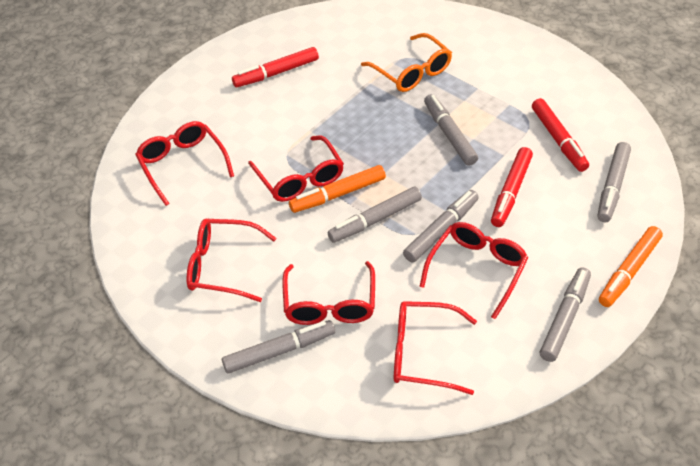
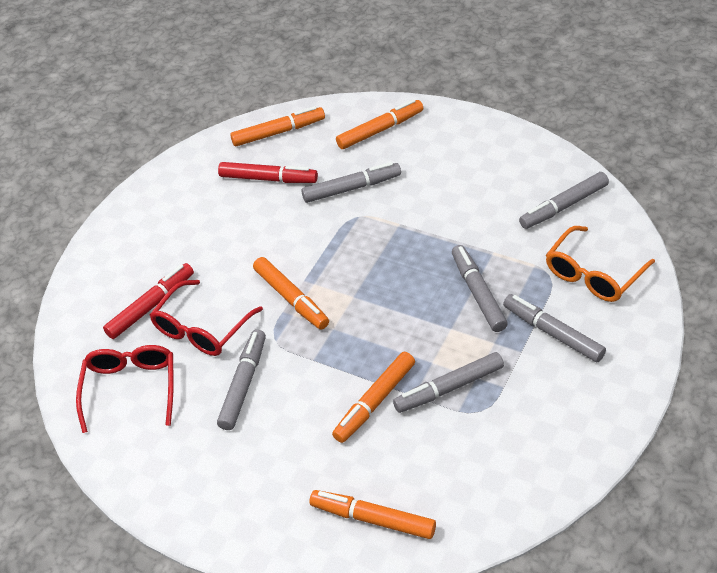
orange marker: [289,165,386,213] [599,226,663,307] = 2 -> [230,106,325,146] [253,257,329,330] [310,490,436,539] [332,352,415,443] [336,99,423,149] = 5
red glasses: [135,121,234,206] [187,219,276,302] [248,135,344,202] [282,261,375,325] [394,301,477,395] [419,222,528,319] = 6 -> [76,345,174,433] [150,280,263,356] = 2
red marker: [232,47,319,87] [491,147,533,227] [532,98,589,172] = 3 -> [103,263,194,339] [218,162,318,183] = 2

